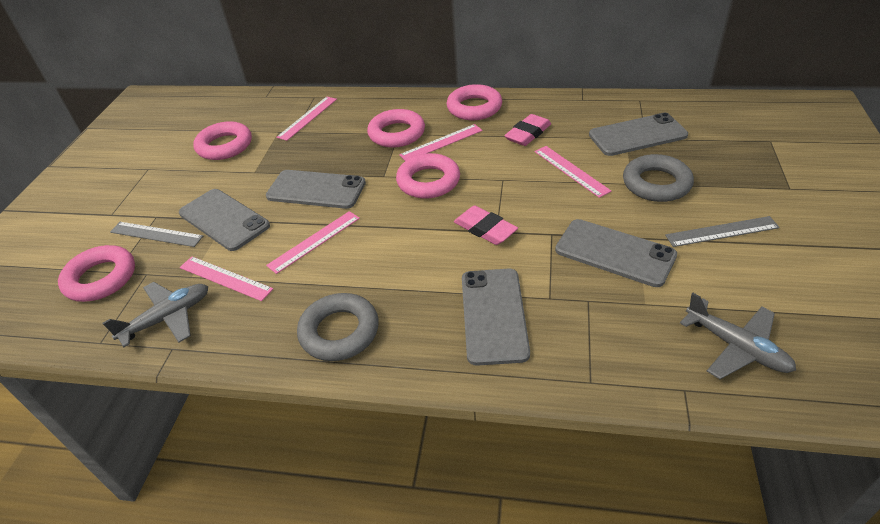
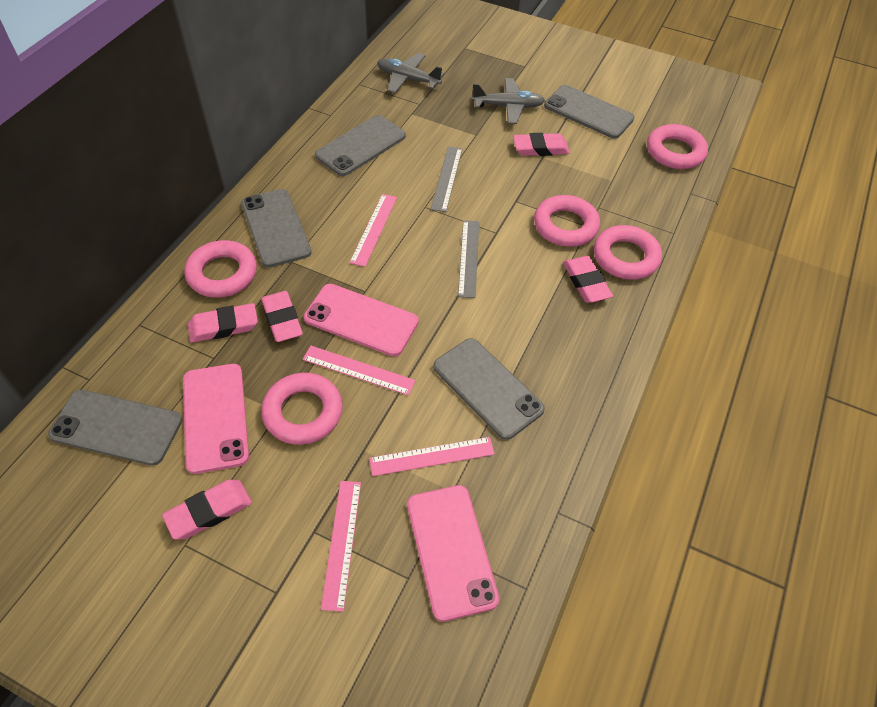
grey ring: [297,293,379,361] [623,154,694,202] = 2 -> none = 0
pink eraser: [454,206,518,245] [504,114,551,146] = 2 -> [162,480,252,539] [188,303,258,343] [261,291,303,342] [513,133,570,156] [563,256,613,303] = 5
pink phone: none = 0 -> [183,364,249,474] [304,284,419,356] [407,485,500,622] = 3
pink ruler: [180,257,273,301] [266,211,360,274] [276,96,337,141] [399,124,483,161] [535,146,611,198] = 5 -> [303,346,416,396] [321,481,361,612] [350,194,397,267] [369,437,495,476] = 4

